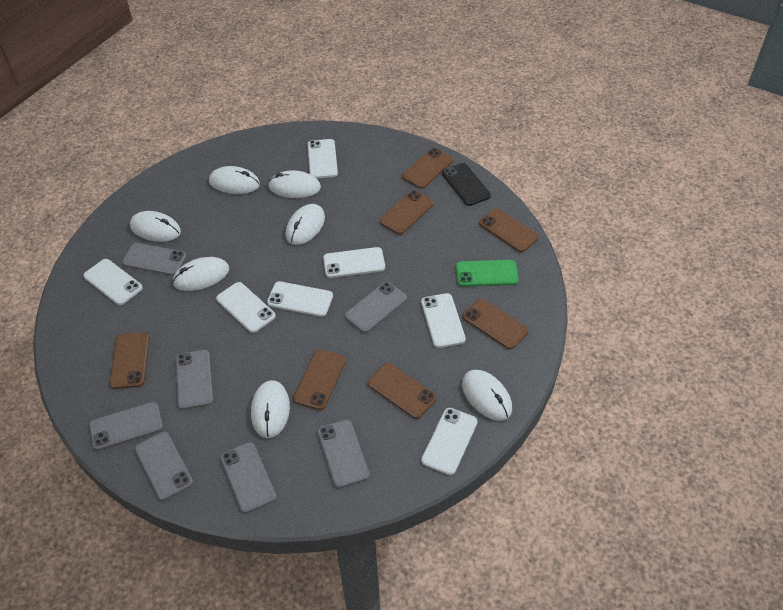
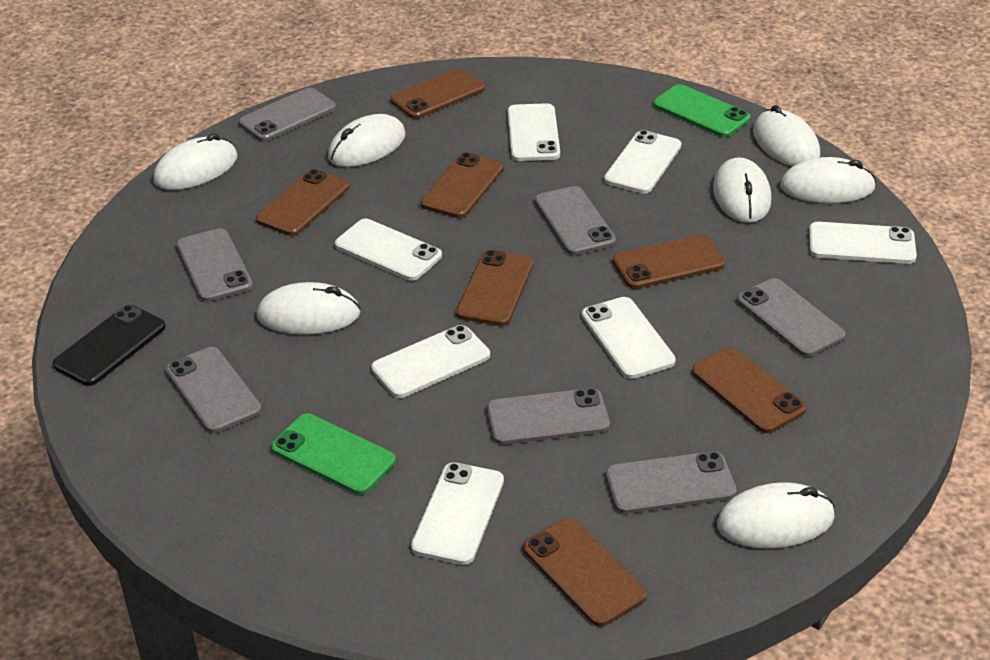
green phone: [456,260,519,287] = 1 -> [271,414,396,495] [653,84,751,137] = 2

